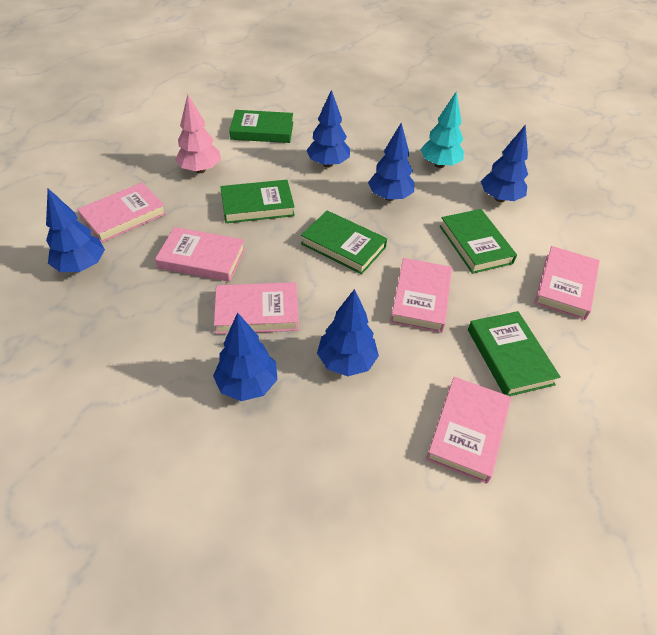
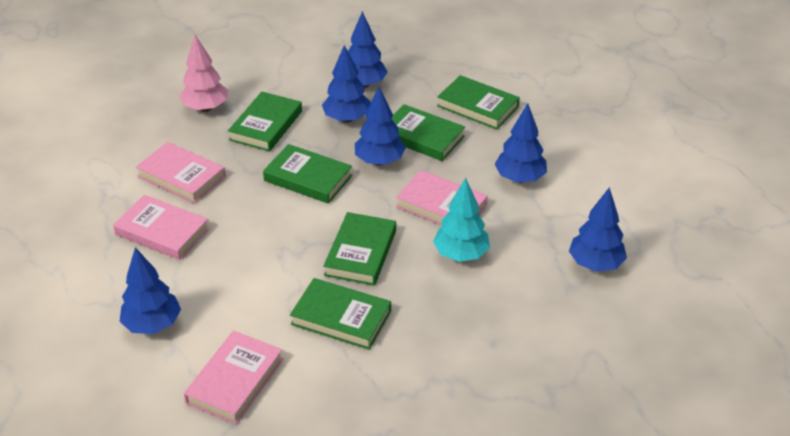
green book: [220,180,295,223] [229,110,293,143] [301,210,387,274] [439,209,517,274] [468,311,561,396] = 5 -> [228,92,302,152] [263,144,353,204] [290,278,391,350] [323,212,396,286] [391,104,465,161] [437,75,520,130] = 6
pink book: [77,183,166,243] [155,227,245,282] [214,282,299,334] [390,258,452,333] [426,377,511,484] [534,246,600,320] = 6 -> [113,195,210,260] [135,142,226,204] [184,331,283,424] [396,170,487,226] = 4

